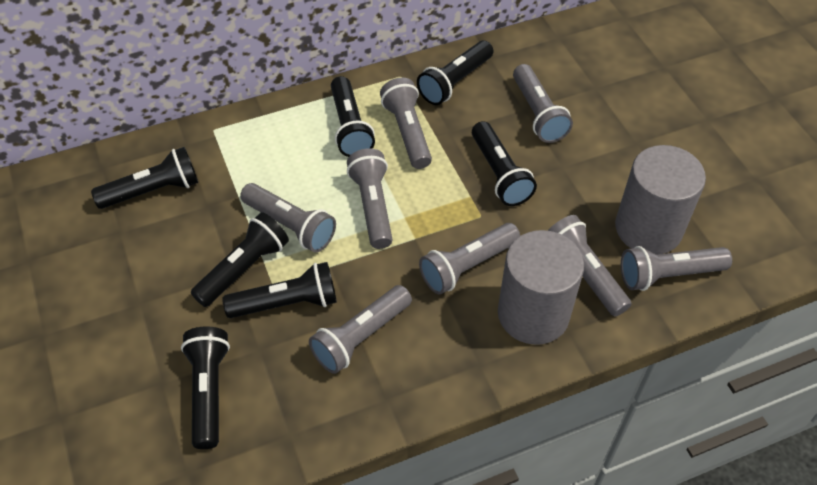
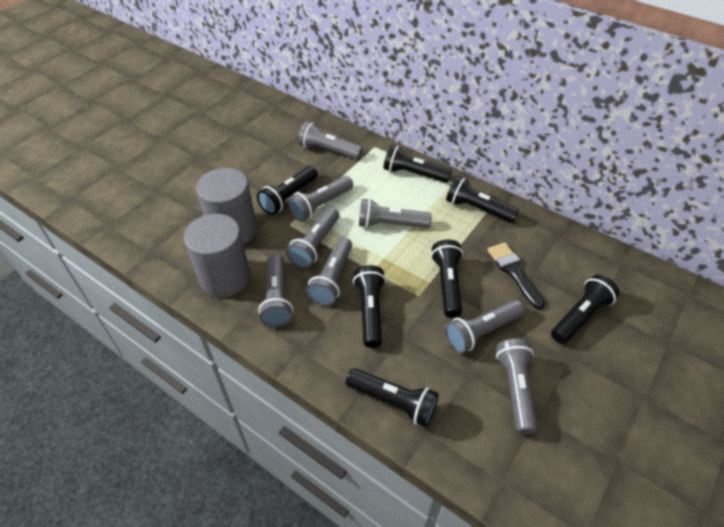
black brush: none = 0 -> [488,242,545,310] = 1

